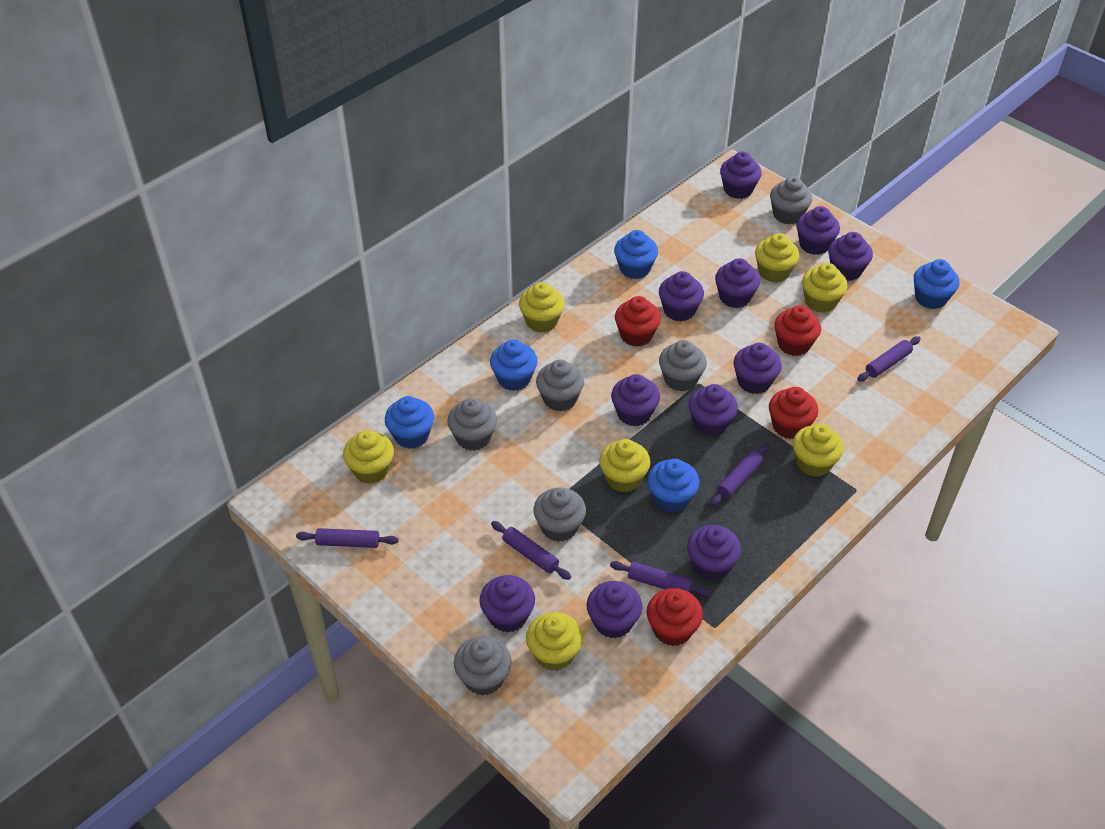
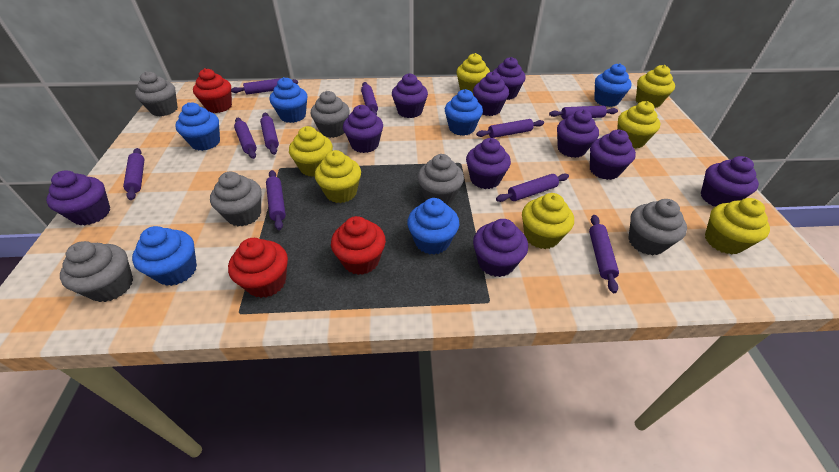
blue cupcake: [385,396,434,449] [490,339,538,391] [614,230,658,279] [648,459,699,512] [914,259,959,309] = 5 -> [132,226,197,286] [175,103,220,151] [270,77,307,123] [407,198,459,255] [445,89,483,136] [594,63,632,107] = 6
purple cupcake: [479,575,535,633] [587,581,642,639] [611,374,660,426] [659,271,704,321] [687,525,741,580] [688,384,738,437] [715,258,760,308] [720,152,762,199] [734,343,781,394] [796,206,840,255] [828,232,873,281] = 11 -> [46,170,110,226] [343,105,383,153] [392,73,428,118] [466,138,511,189] [473,71,509,116] [473,219,528,277] [493,57,526,100] [557,109,599,158] [590,130,636,180] [701,156,759,207] = 10
purple rolling pin: [296,528,399,548] [491,521,571,580] [610,561,712,597] [711,444,769,506] [857,336,921,382] = 5 -> [123,148,144,200] [231,78,298,94] [234,118,257,159] [260,113,279,155] [266,170,286,230] [361,82,378,116] [476,119,544,138] [496,174,569,202] [549,106,618,119] [589,215,619,293] = 10
red cupcake: [615,296,661,347] [647,588,703,646] [769,387,818,439] [774,305,821,356] = 4 -> [193,68,232,113] [228,238,288,298] [331,216,386,275] = 3

